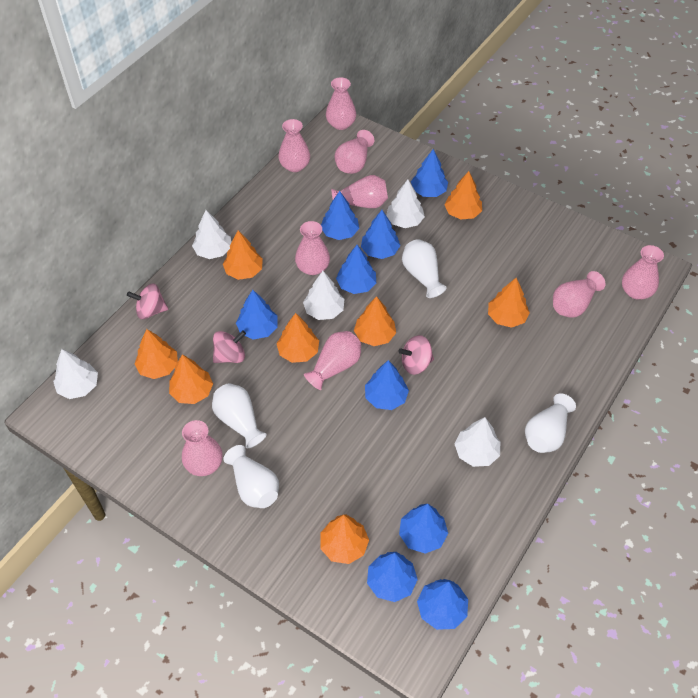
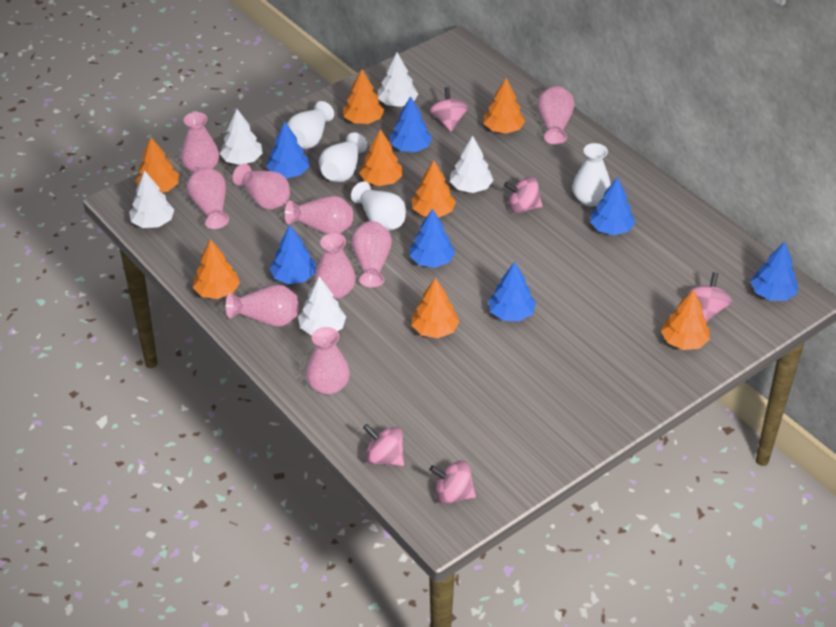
blue tree: [236,290,277,340] [321,191,359,240] [336,245,376,294] [361,210,400,259] [365,360,409,410] [367,552,418,602] [399,504,448,554] [411,149,448,197] [417,579,468,630] = 9 -> [266,121,309,178] [270,225,316,284] [390,96,432,152] [409,209,455,268] [488,262,536,321] [590,177,635,235] [750,242,798,301] = 7
pink spinning top: [127,283,169,319] [213,330,246,363] [398,335,434,375] = 3 -> [363,424,404,466] [429,460,476,504] [430,87,468,132] [504,177,542,214] [689,272,732,321] = 5

